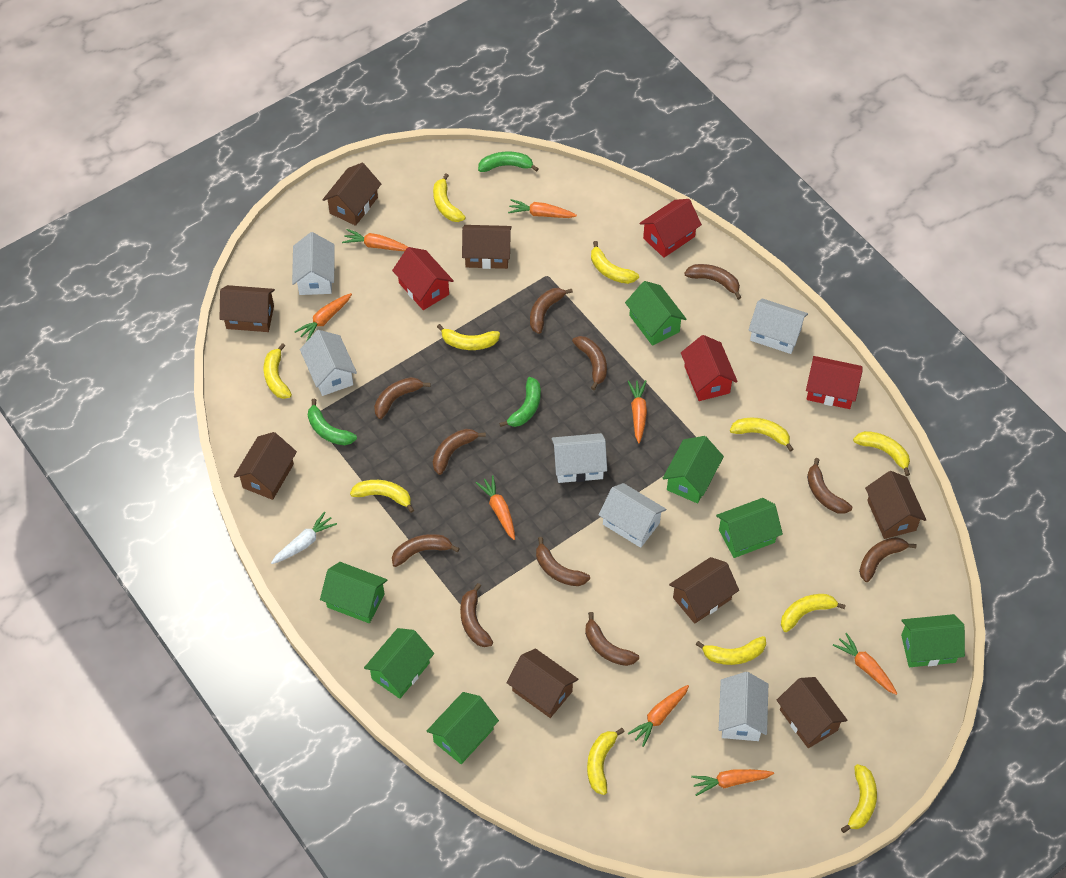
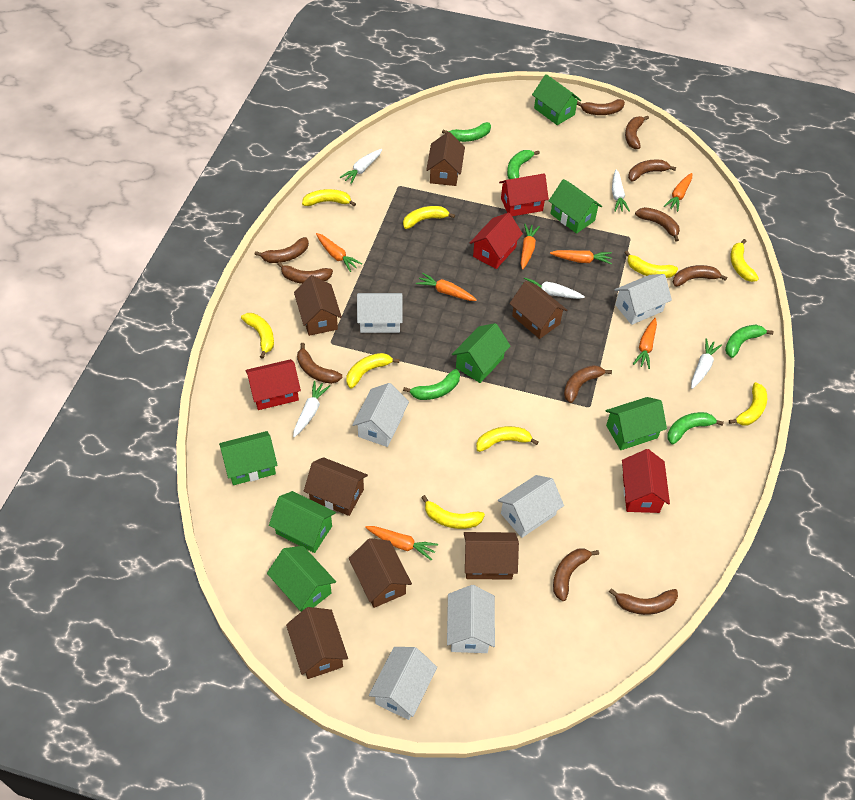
brown house: [220,285,275,332] [234,432,297,500] [322,163,381,226] [462,225,512,269] [506,648,578,718] [669,557,739,624] [777,677,848,748] [865,471,926,539] = 8 -> [286,607,348,679] [294,275,342,336] [304,457,368,516] [349,538,412,608] [426,132,465,186] [464,532,519,580] [509,281,568,339] = 7
green banana: [308,399,357,445] [478,152,539,172] [499,377,541,427] = 3 -> [403,369,460,400] [442,122,491,142] [507,150,540,179] [667,412,724,444] [725,325,773,358] = 5
orange carrot: [294,293,352,342] [342,229,408,251] [476,475,515,540] [508,199,577,218] [628,380,647,443] [628,685,689,747] [691,769,774,796] [833,633,897,695] = 8 -> [316,233,362,272] [365,526,438,561] [416,273,477,301] [521,224,540,270] [550,250,612,264] [633,318,657,369] [664,173,692,212] = 7
white carrot: [271,512,337,564] = 1 -> [293,381,330,437] [340,149,382,184] [524,278,585,299] [612,170,630,212] [691,339,722,389] = 5
yellow banana: [264,343,292,399] [350,480,414,513] [433,174,466,222] [437,324,500,350] [587,728,625,795] [591,241,639,284] [696,636,766,665] [730,418,794,452] [781,594,846,632] [841,764,877,833] [853,431,910,476] = 11 -> [241,313,274,359] [302,189,356,206] [346,353,400,388] [403,206,455,229] [421,495,485,529] [476,426,539,452] [624,251,678,278] [729,382,767,425] [730,239,759,282] = 9

